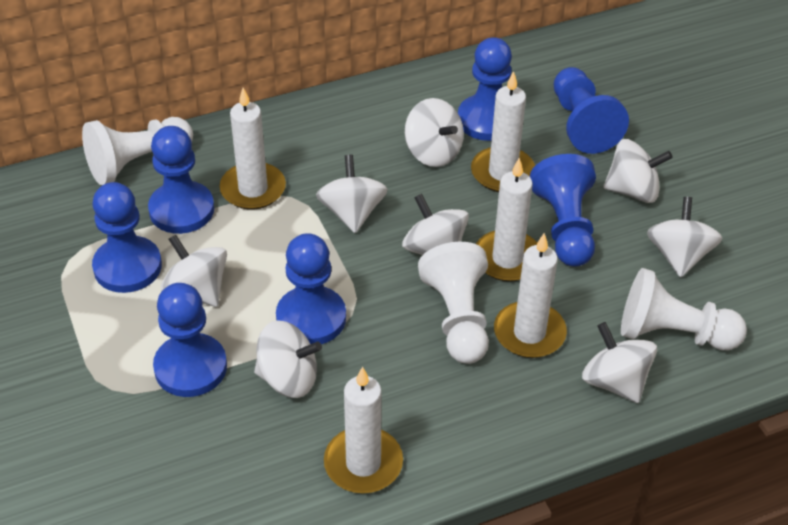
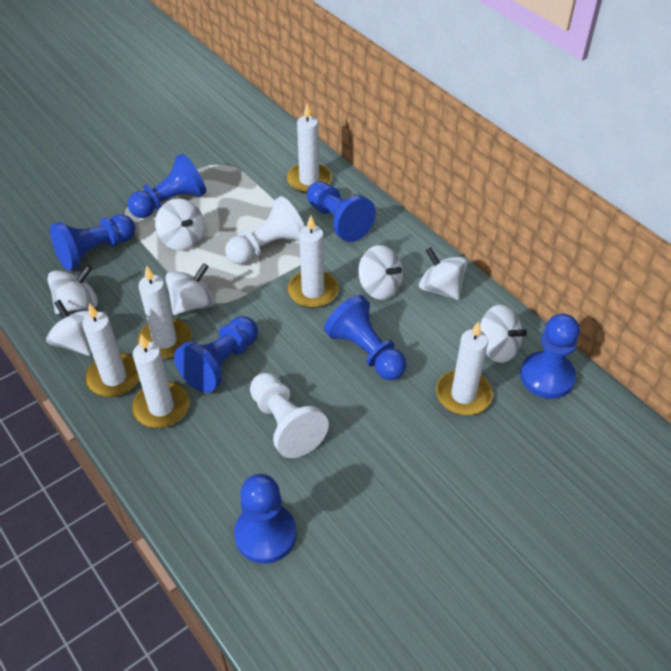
white candle: [220,88,286,210] [324,367,403,493] [471,71,535,192] [476,158,537,282] [494,233,567,358] = 5 -> [82,303,139,397] [132,334,189,428] [137,266,191,359] [287,104,332,193] [288,215,338,308] [436,321,493,415] = 6
white pawn: [82,117,193,185] [418,242,489,364] [621,268,747,350] = 3 -> [225,196,305,264] [250,373,329,458] = 2
white spinning top: [161,234,227,307] [254,320,322,398] [316,155,388,233] [402,194,469,255] [405,98,464,167] [582,322,657,403] [604,139,673,203] [647,197,723,278] = 8 -> [46,300,92,356] [48,265,98,314] [155,198,205,251] [165,263,214,315] [358,245,403,300] [419,247,467,300] [480,305,527,363] = 7

